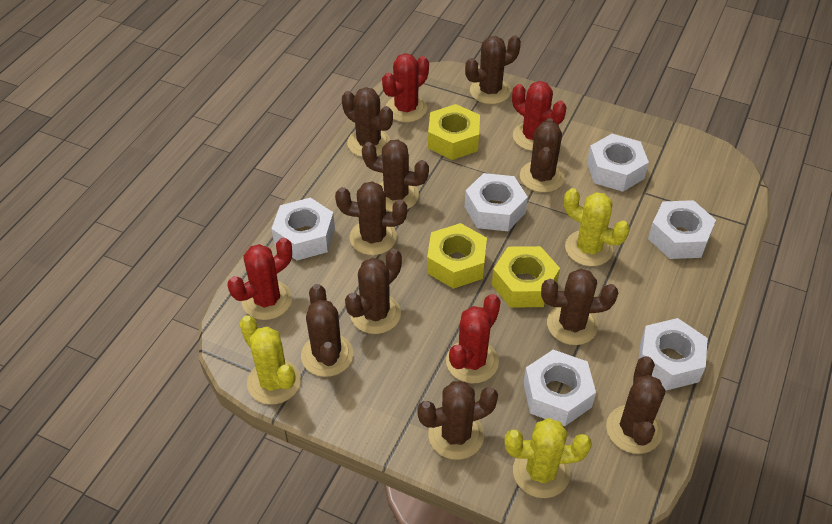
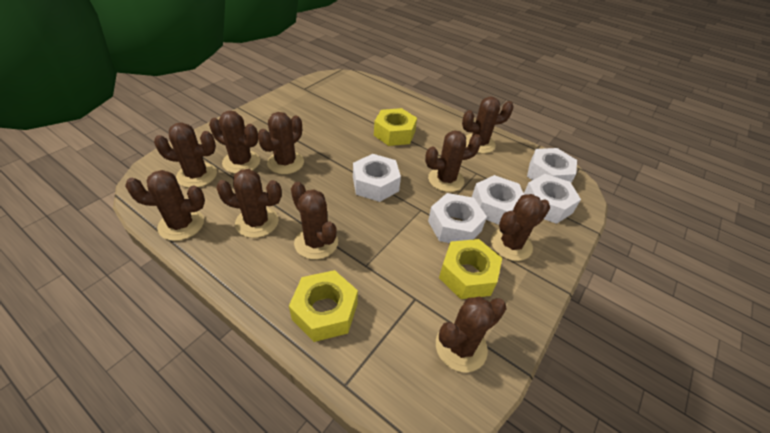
red cactus: [228,238,292,320] [382,53,429,122] [446,294,501,384] [512,81,567,151] = 4 -> none = 0
white nut: [271,198,335,260] [465,173,528,231] [523,350,596,426] [587,134,649,192] [639,318,708,391] [648,200,716,259] = 6 -> [353,154,401,202] [428,193,487,243] [472,175,524,225] [524,174,581,224] [527,148,577,183] = 5
yellow cactus: [239,315,301,404] [504,418,592,498] [564,188,630,266] = 3 -> none = 0

